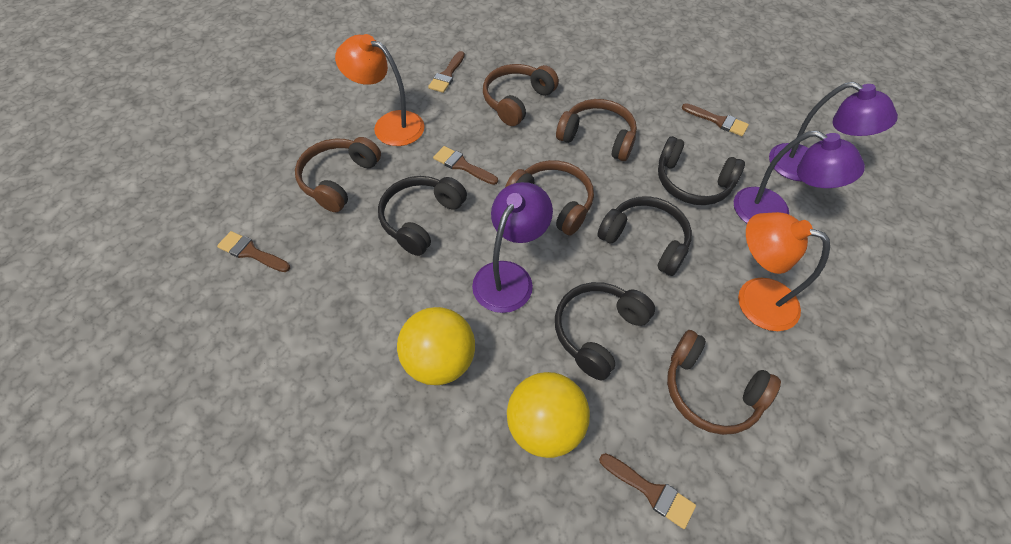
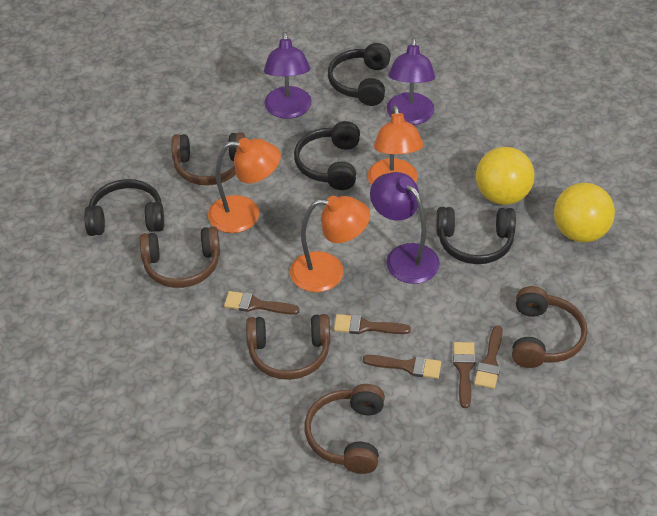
orange lamp: [335,34,425,146] [738,212,830,331] = 2 -> [208,138,281,233] [290,196,370,292] [368,105,424,185] = 3

